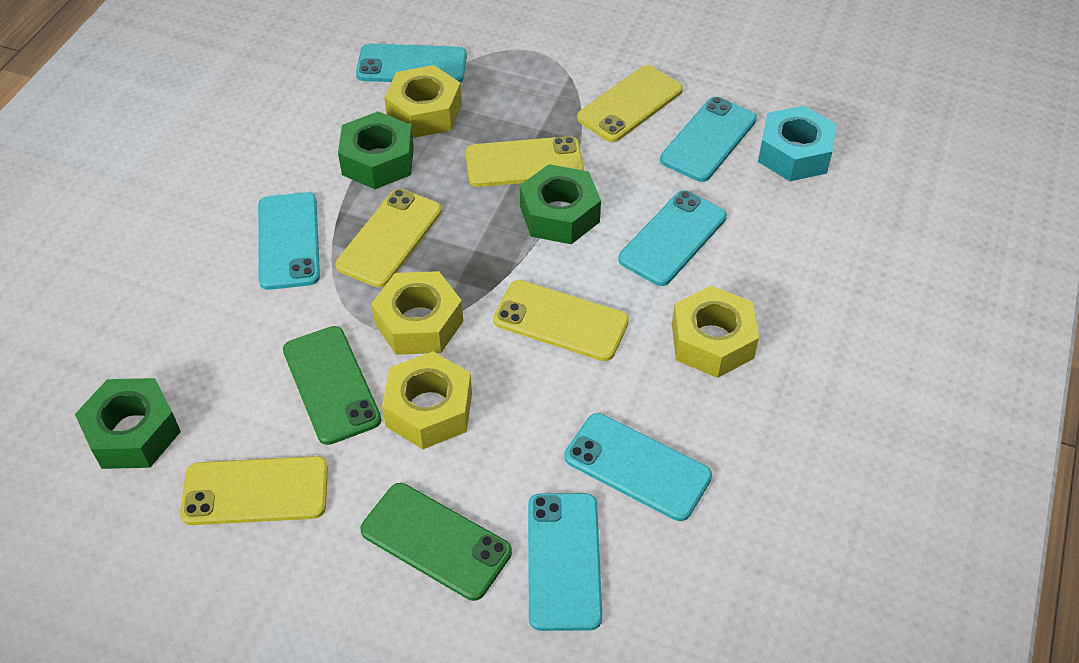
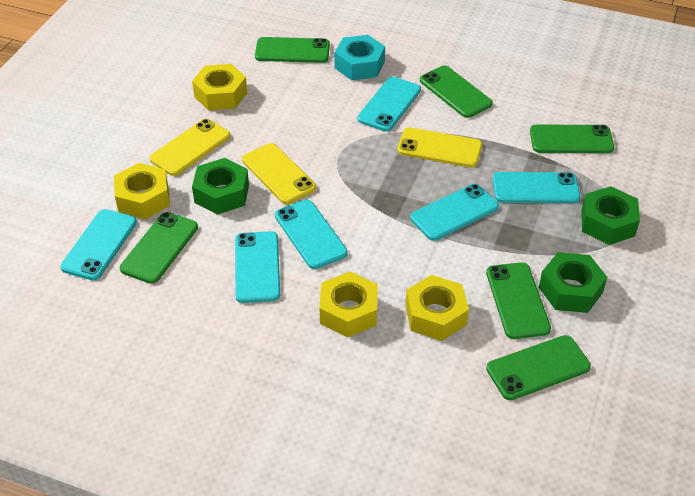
green phone: [283,326,381,445] [360,483,512,601] = 2 -> [120,212,198,284] [255,37,330,63] [420,65,493,118] [486,262,551,339] [486,335,591,400] [530,125,614,153] = 6
yellow phone: [180,456,328,525] [336,189,442,287] [466,136,584,187] [493,280,629,361] [577,65,683,142] = 5 -> [149,119,230,176] [242,143,316,204] [397,127,482,168] = 3

